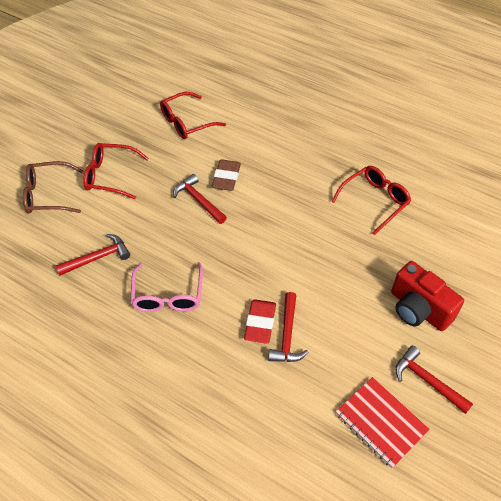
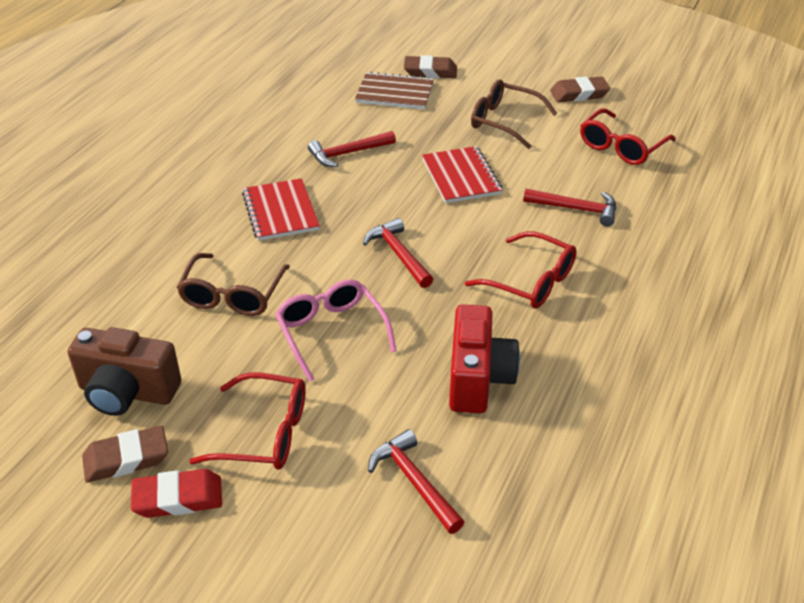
brown camera: none = 0 -> [68,327,181,416] = 1
brown eraser: [212,160,241,191] = 1 -> [82,426,168,483] [404,55,457,78] [550,76,610,102] = 3
brown glasses: [23,161,84,213] = 1 -> [176,253,290,316] [471,79,557,149] = 2
brown notebook: none = 0 -> [355,71,434,109] = 1
red notebook: [336,377,430,468] = 1 -> [242,178,320,241] [422,146,503,203] = 2

